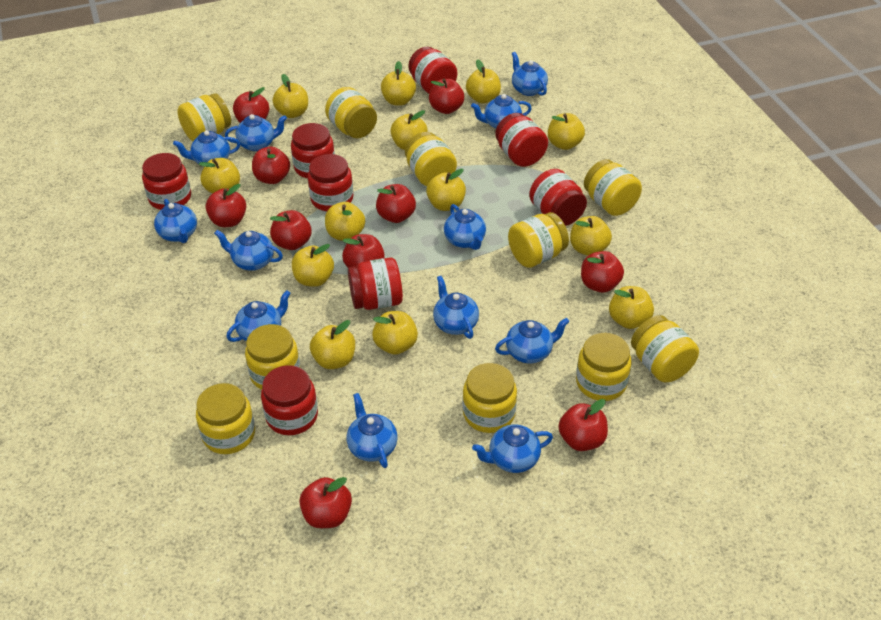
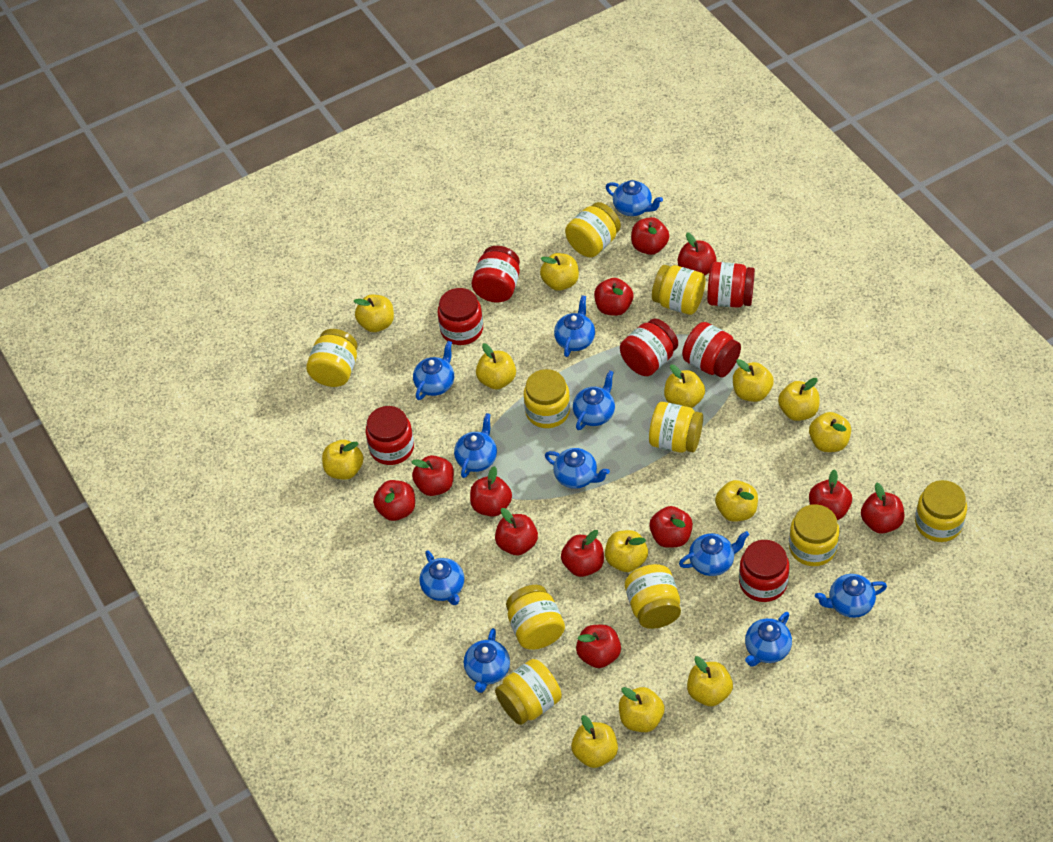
blue teapot: [154,199,197,243] [173,130,240,164] [214,230,283,271] [225,114,287,151] [226,290,291,342] [347,393,398,468] [433,276,479,339] [444,204,486,250] [471,94,532,129] [472,424,553,473] [495,318,569,363] [512,52,548,96] = 12 -> [413,341,454,400] [419,550,464,605] [454,413,497,478] [464,628,510,693] [545,448,610,489] [554,295,595,357] [573,370,615,430] [606,180,663,216] [679,531,749,576] [745,612,792,667] [815,574,887,618] = 11
red apple: [206,184,246,227] [233,87,269,123] [252,147,290,184] [270,210,311,250] [299,477,352,528] [342,234,385,268] [376,184,416,223] [429,79,464,114] [559,399,608,451] [581,251,624,293] = 10 -> [373,480,415,521] [411,455,454,496] [470,466,512,517] [495,508,538,555] [561,530,604,577] [576,625,621,668] [594,278,633,316] [631,217,669,255] [649,506,693,548] [678,232,717,276] [809,469,852,520] [861,483,904,534] = 12
red jar: [142,153,191,210] [261,365,318,435] [291,123,335,178] [308,154,353,211] [348,258,403,310] [408,47,457,94] [495,113,548,167] [529,169,587,226] = 8 -> [365,406,414,465] [438,288,483,345] [472,246,520,302] [620,318,678,376] [682,322,741,377] [707,262,755,308] [739,540,789,602] = 7

